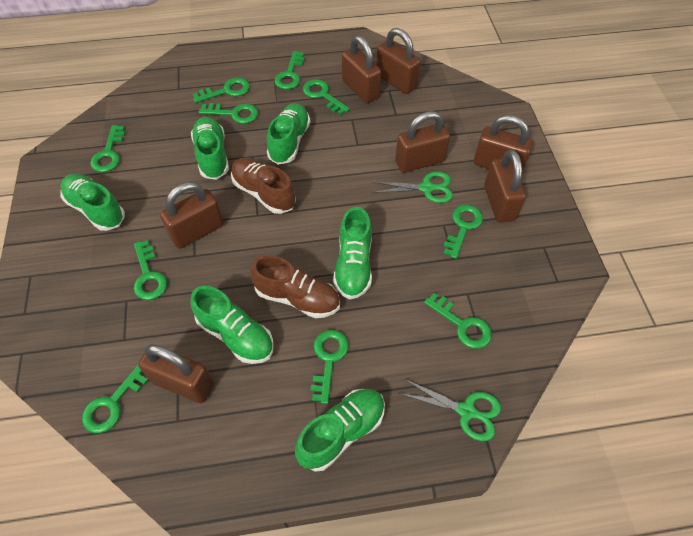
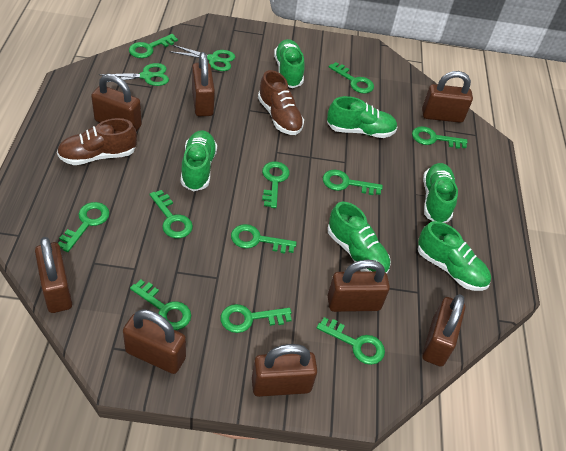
brown padlock: [138,344,214,403] [160,182,224,249] [342,35,381,103] [376,28,421,94] [395,111,450,173] [474,115,533,173] [484,150,526,223] = 7 -> [35,237,72,313] [91,74,142,132] [123,309,186,374] [192,52,215,116] [252,344,318,397] [328,260,390,312] [422,71,473,123] [422,294,465,367] = 8
green key: [82,365,148,433] [90,125,125,172] [134,240,167,300] [193,78,250,103] [199,103,258,124] [274,51,305,89] [303,79,350,115] [311,330,349,404] [424,293,492,349] [444,204,483,259] = 10 -> [58,202,110,252] [129,34,178,58] [130,280,191,330] [149,190,193,238] [221,304,292,333] [231,224,297,253] [262,161,290,208] [317,317,385,365] [323,170,383,195] [329,62,374,94] [412,126,468,149] = 11

